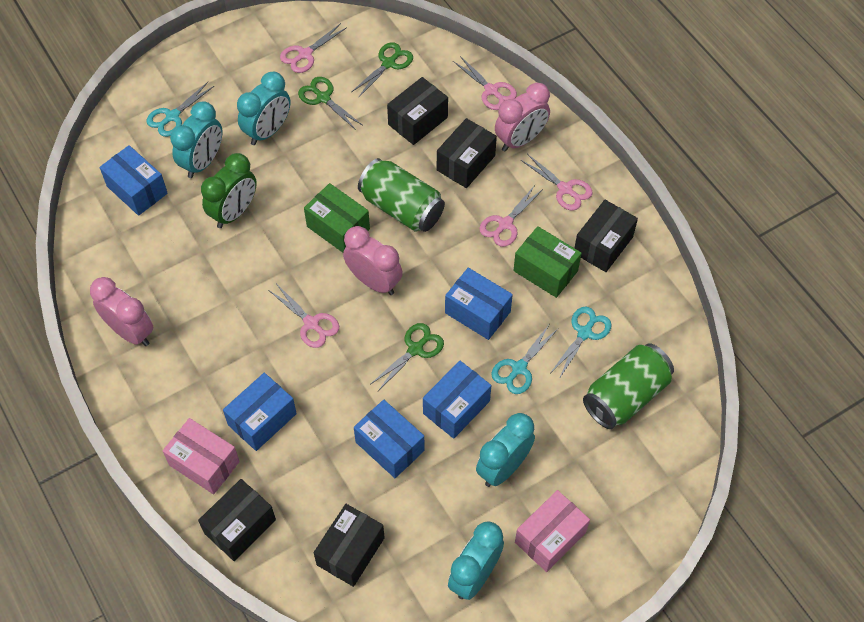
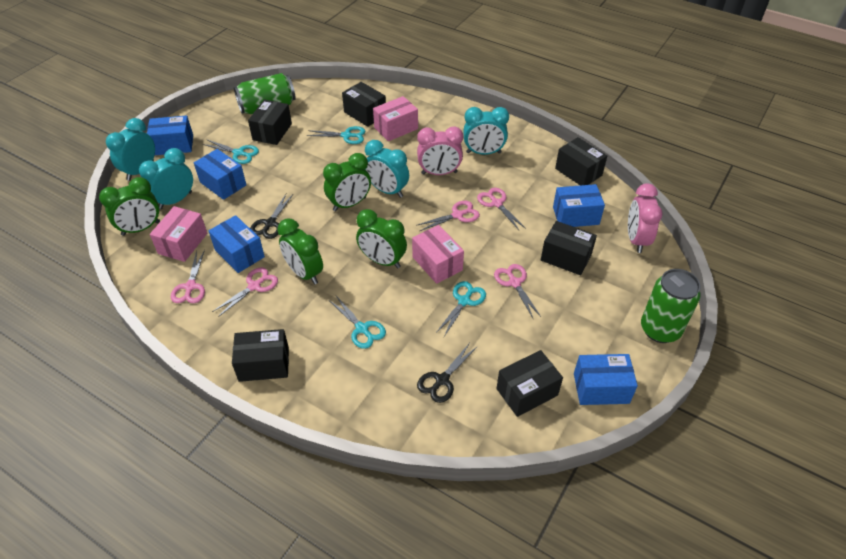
black box: [198,479,276,561] [313,504,385,587] [387,77,448,145] [437,118,497,188] [575,200,638,272] = 5 -> [232,329,289,382] [248,99,292,145] [342,82,386,127] [496,350,563,417] [541,221,597,275] [555,137,607,185] = 6
black scissors: none = 0 -> [250,194,293,239] [417,343,478,403] = 2
green box: [304,183,370,253] [513,226,582,298] = 2 -> none = 0
green clock: [201,153,257,228] = 1 -> [99,177,160,236] [277,218,323,284] [323,153,371,211] [356,209,407,268] = 4
green scissors: [298,77,362,130] [352,42,413,98] [371,323,444,391] = 3 -> none = 0
pink box: [163,418,240,494] [515,490,590,572] = 2 -> [150,206,207,262] [373,96,418,141] [412,225,464,284] = 3
pink clock: [90,277,153,346] [343,226,403,295] [495,83,550,152] = 3 -> [417,126,463,175] [628,183,663,253] = 2
turquoise scissors: [147,82,214,137] [491,325,558,394] [551,306,612,379] = 3 -> [203,139,259,164] [307,126,365,144] [329,296,386,349] [436,281,486,337] = 4

